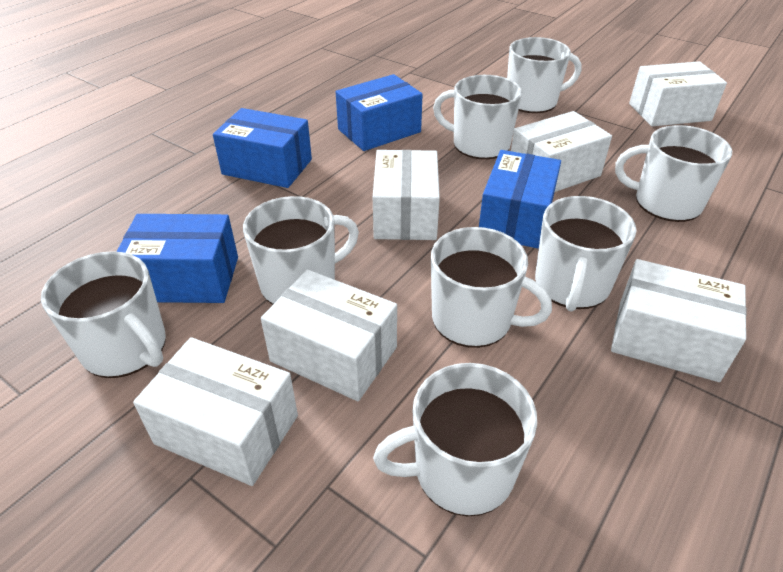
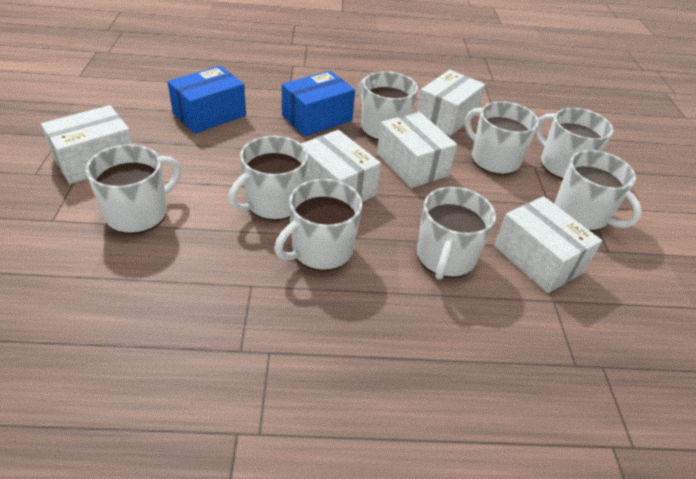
blue box: [117,214,238,303] [213,108,312,188] [336,74,423,151] [479,150,561,249] = 4 -> [168,66,246,134] [282,71,355,136] = 2
white box: [133,337,298,486] [261,269,397,401] [373,150,440,240] [511,111,612,192] [611,259,747,382] [629,61,727,126] = 6 -> [41,105,133,184] [301,130,381,202] [377,112,457,188] [417,70,486,136] [494,196,602,293] = 5

